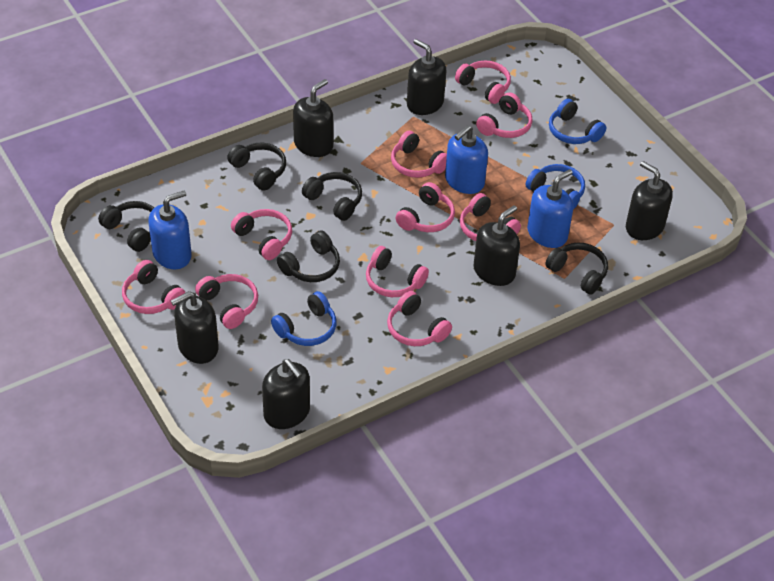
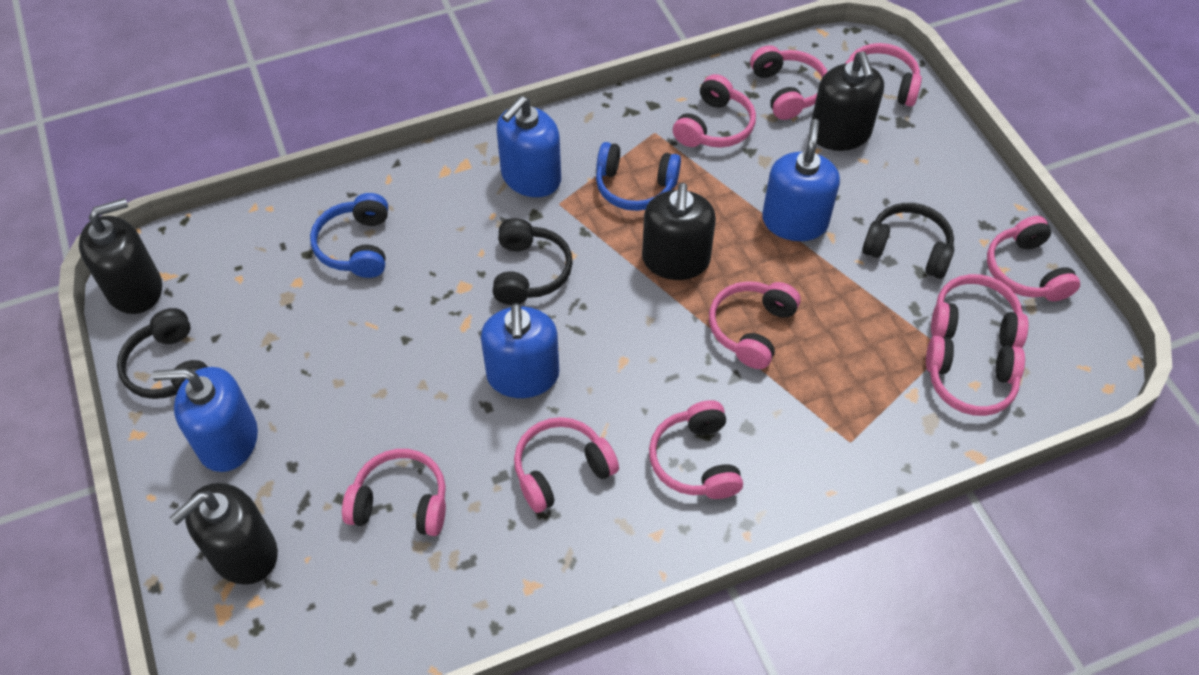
black headphones: [98,201,154,252] [227,143,286,191] [277,231,340,282] [302,172,362,221] [545,242,608,295] = 5 -> [117,308,208,399] [493,218,573,305] [862,203,954,279] = 3
black soap dispenser: [171,291,219,364] [262,359,310,429] [293,79,333,157] [407,39,447,115] [474,205,520,286] [626,161,673,240] = 6 -> [79,198,162,314] [169,483,278,585] [642,183,716,280] [812,51,884,151] = 4
blue headphones: [271,291,336,346] [526,164,585,210] [549,99,606,144] = 3 -> [310,193,388,278] [596,142,681,211] = 2
blue soap dispenser: [148,191,192,269] [445,125,488,194] [527,169,573,248] = 3 -> [152,367,258,472] [481,303,559,398] [497,96,561,197] [762,119,840,241] = 4

